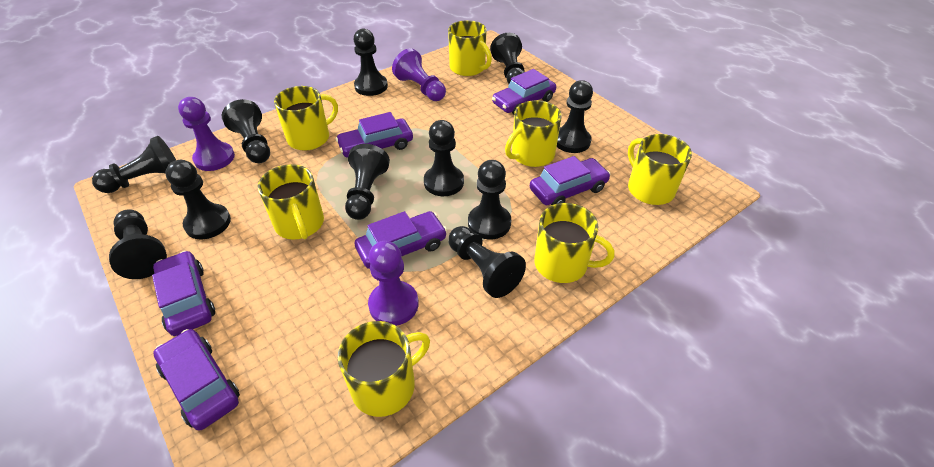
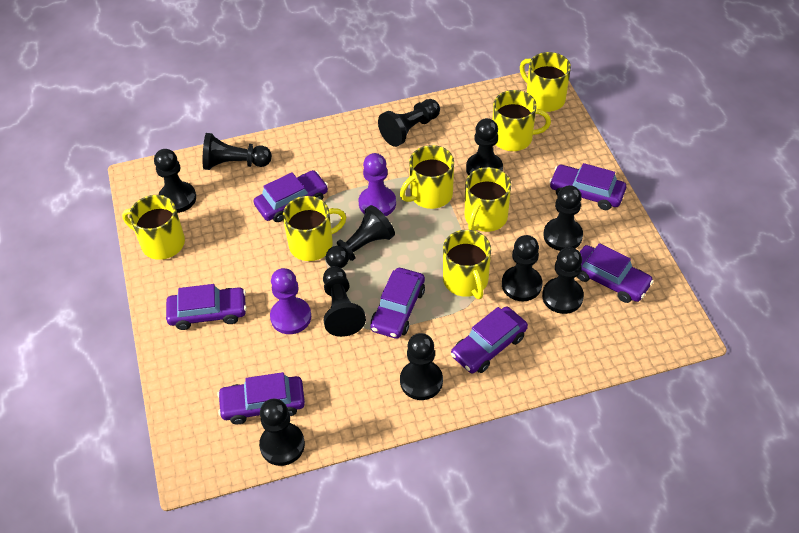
purple car: [152,251,215,336] [153,329,240,431] [336,112,413,157] [355,211,447,269] [492,69,556,114] [530,156,610,205] = 6 -> [166,284,247,330] [217,372,305,424] [254,170,328,222] [370,268,425,339] [451,307,528,373] [549,163,626,210] [577,243,654,303] = 7
purple pawn: [178,97,235,171] [368,241,419,326] [392,48,446,101] = 3 -> [270,268,311,334] [359,153,396,216] = 2

